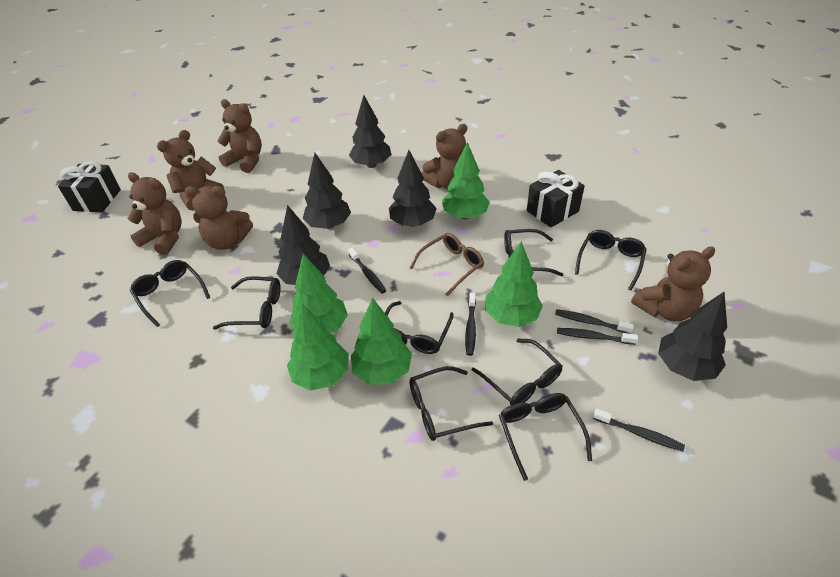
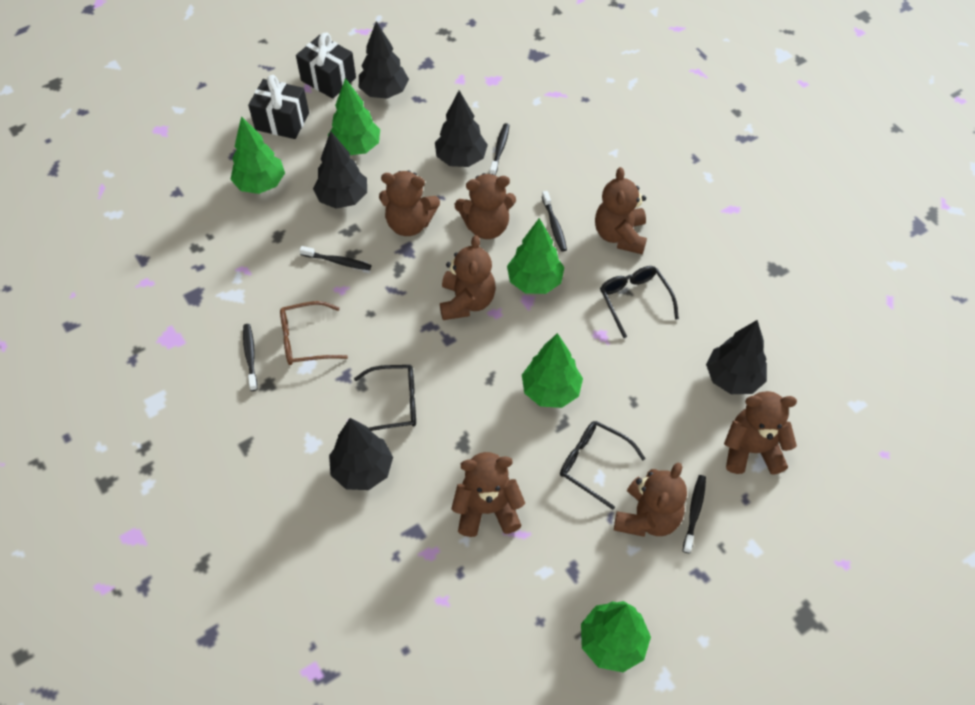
black glasses: [130,260,210,327] [213,276,281,330] [385,301,454,354] [409,366,493,441] [472,339,562,405] [499,393,592,481] [504,229,563,276] [575,230,647,291] = 8 -> [354,365,416,431] [560,421,646,510] [600,266,679,338] = 3
brown teddy bear: [127,172,182,255] [157,130,224,211] [185,186,253,250] [217,99,262,173] [422,124,467,189] [631,246,715,321] = 6 -> [379,170,440,236] [440,235,496,320] [451,452,525,537] [455,173,516,239] [595,167,647,254] [614,462,687,537] [724,391,797,474] = 7

